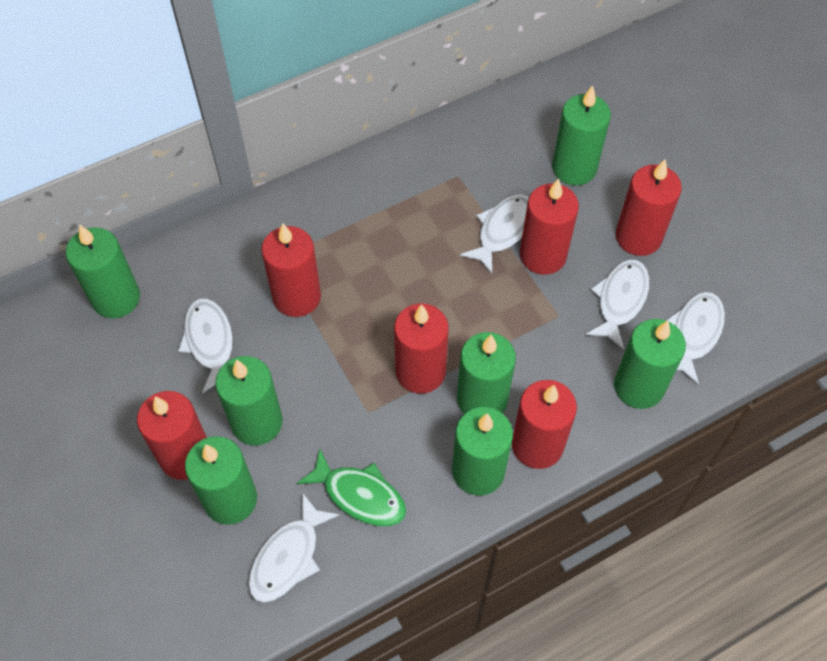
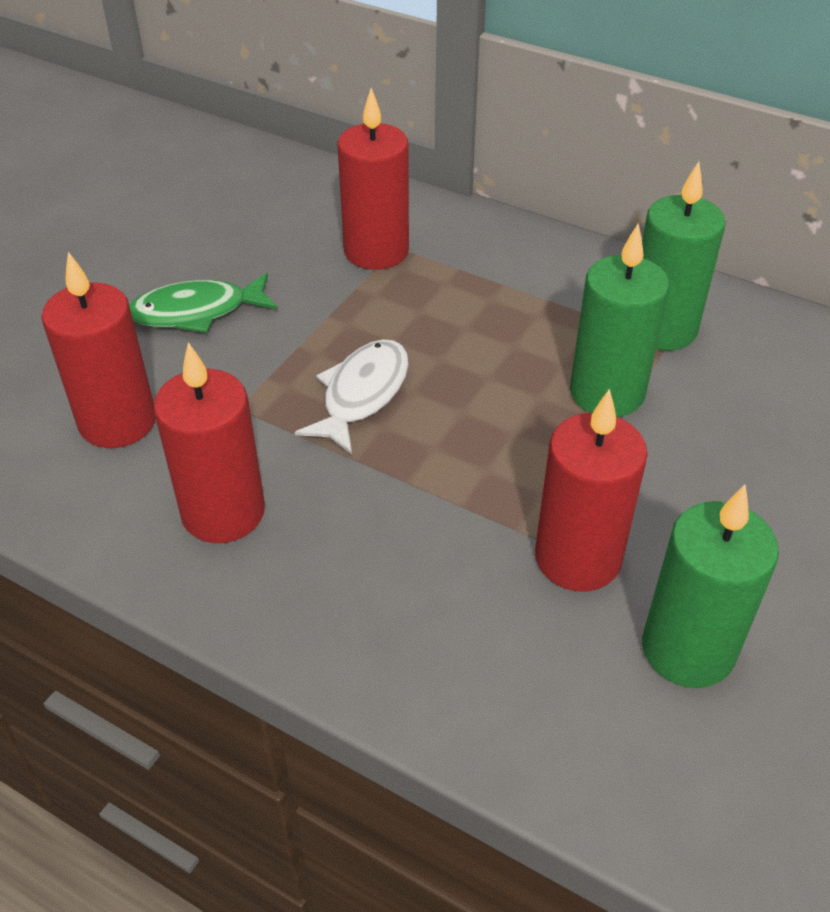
green candle: [66,225,140,318] [185,436,257,525] [215,356,283,445] [452,407,513,495] [457,332,516,414] [552,85,611,185] [614,319,686,409] = 7 -> [570,223,669,417] [642,162,726,351] [642,484,779,688] = 3
red candle: [137,391,207,480] [261,224,321,317] [394,304,449,394] [512,380,577,469] [520,178,579,275] [616,159,682,256] = 6 -> [42,252,156,448] [153,342,265,543] [337,88,409,270] [535,389,648,591] = 4
white fish: [178,298,233,394] [248,494,339,603] [460,194,529,274] [585,259,649,349] [665,292,725,384] = 5 -> [295,339,409,454] = 1

